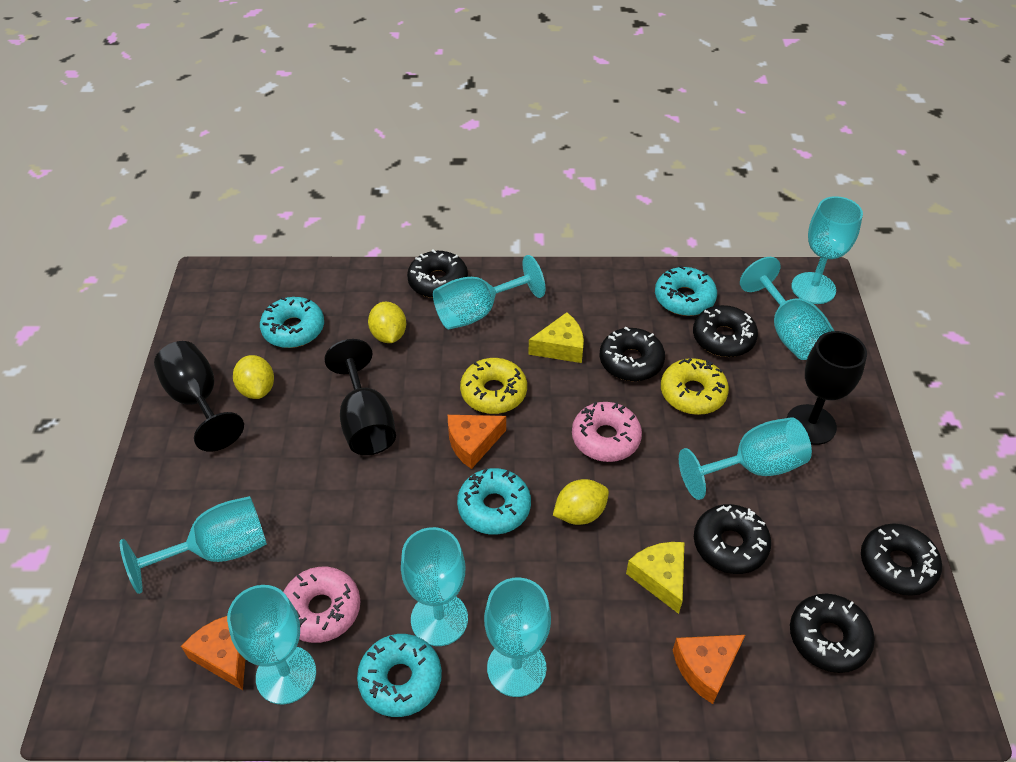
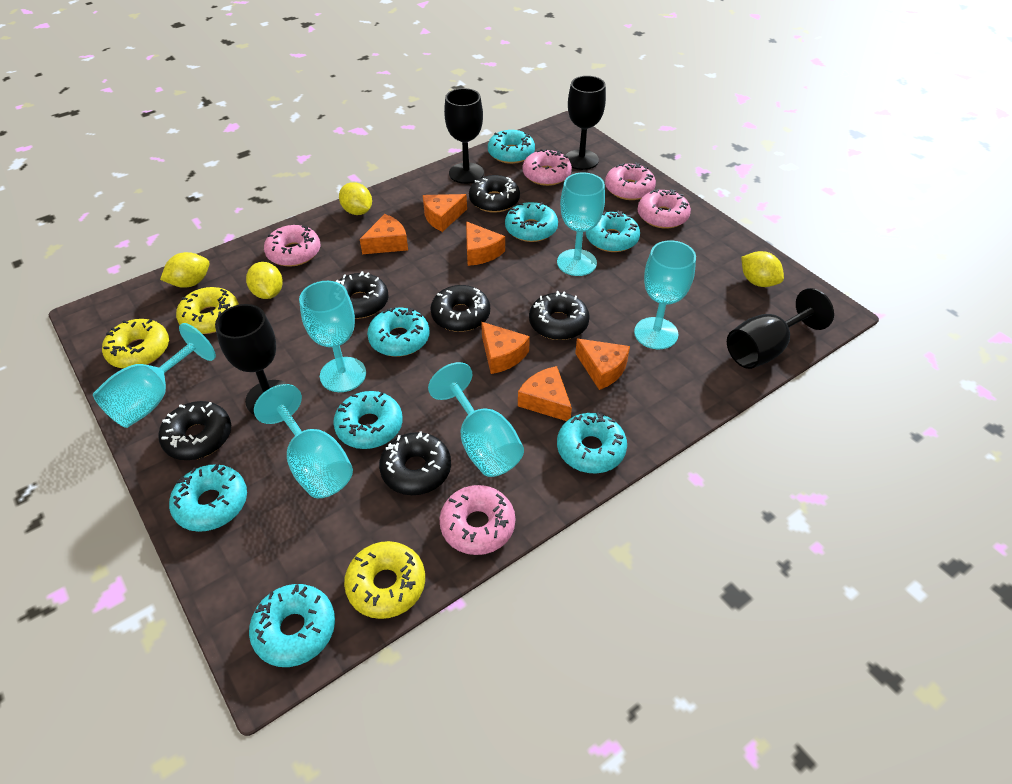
black goblet: [154,341,244,452] [324,339,396,455] [787,331,867,445] = 3 -> [215,304,288,415] [444,88,484,184] [565,76,606,170] [727,288,834,369] = 4
orange cheese: [181,616,245,690] [448,415,506,469] [673,635,745,704] = 3 -> [360,214,408,254] [423,194,467,232] [466,221,505,266] [481,322,530,374] [518,366,572,421] [575,338,630,390] = 6
pink donut: [283,567,360,643] [572,402,642,462] = 2 -> [264,225,320,266] [440,485,515,555] [523,149,572,186] [605,163,656,200] [637,189,691,229] = 5
turquoise donut: [260,297,324,348] [357,634,442,717] [457,468,531,535] [655,266,717,316] = 4 -> [169,464,247,532] [249,584,335,667] [333,391,403,449] [367,307,429,357] [488,130,535,164] [505,202,558,242] [557,412,627,473] [586,210,640,252] = 8
turquoise goblet: [120,496,267,594] [227,585,316,705] [401,527,468,646] [433,255,545,330] [484,578,551,697] [679,417,812,500] [740,257,834,360] [791,196,863,304] = 8 -> [93,323,216,428] [254,384,353,498] [299,281,366,392] [428,362,524,477] [557,172,605,276] [634,240,696,349] = 6
yellow cheese: [528,312,584,363] [626,542,684,614] = 2 -> none = 0
yellow donut: [460,358,527,414] [661,358,729,415] = 2 -> [102,319,169,368] [176,287,239,334] [344,541,425,619] = 3
yellow lemon: [233,355,274,399] [368,302,406,343] [553,479,609,525] = 3 -> [160,252,209,288] [246,262,283,299] [339,182,372,215] [741,251,784,287] = 4

